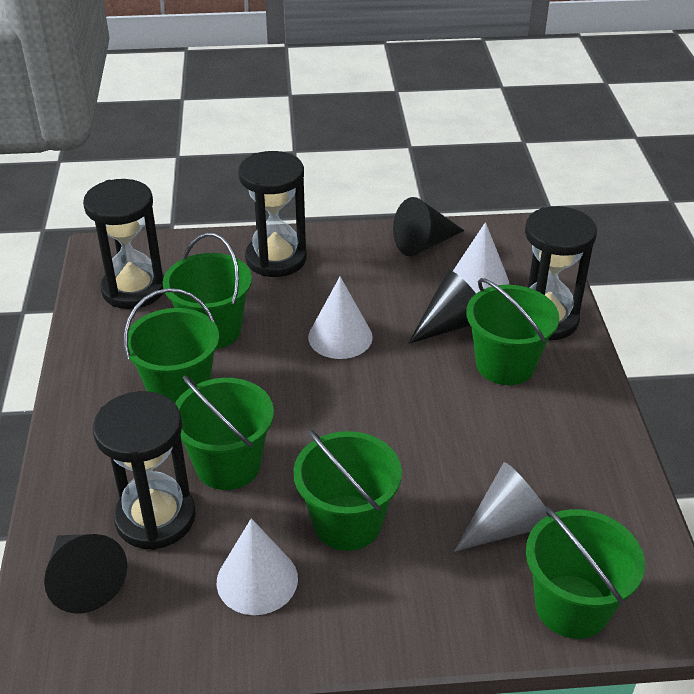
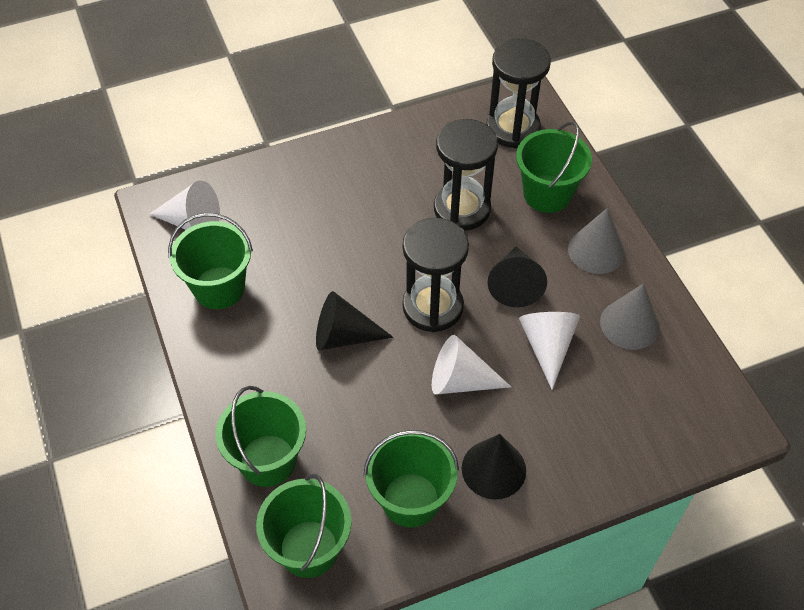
black hourglass: [83,179,164,309] [93,391,196,550] [238,151,307,277] [525,206,597,340] = 4 -> [403,218,469,332] [434,119,498,231] [486,38,551,148] = 3
green bucket: [124,288,219,402] [163,233,252,349] [175,375,274,490] [293,430,402,551] [466,278,559,385] [526,507,645,639] = 6 -> [168,213,253,309] [216,386,306,487] [256,474,352,578] [364,430,459,528] [516,121,592,213] = 5
grey cone: [454,462,547,552] = 1 -> [568,208,625,274] [600,284,660,350] = 2

